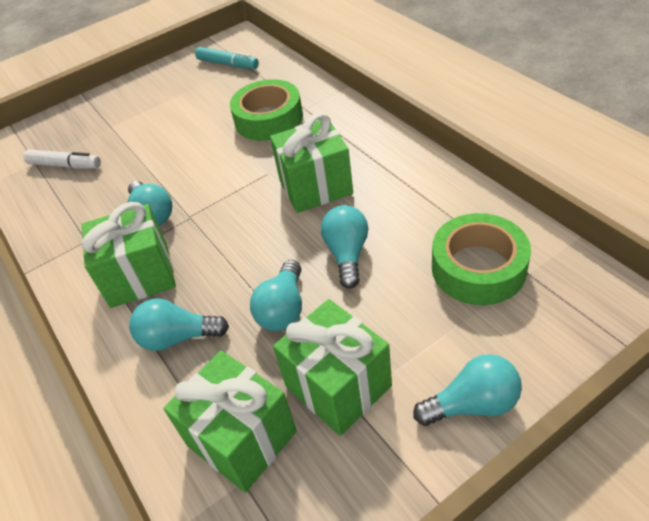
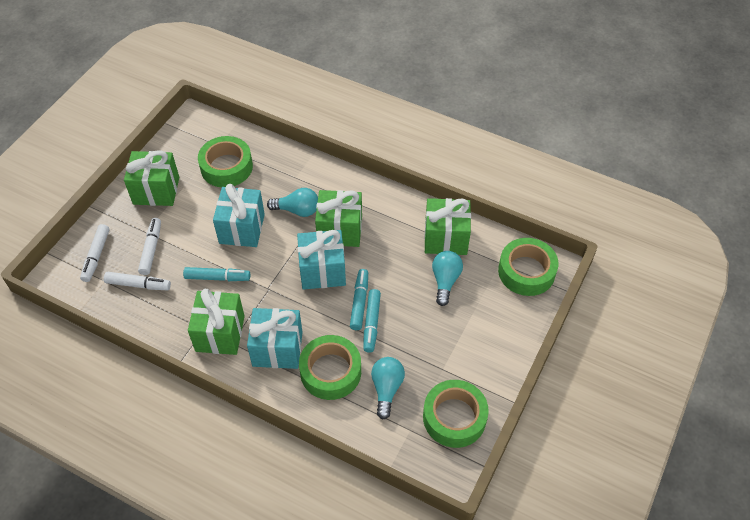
green tape: [230,79,303,141] [432,213,531,305] = 2 -> [198,136,253,187] [299,335,361,400] [423,380,489,448] [498,238,558,296] = 4
turquoise gift: none = 0 -> [213,184,265,247] [247,308,303,369] [297,230,346,290] = 3
turquoise light bulb: [128,181,172,226] [129,299,229,351] [250,260,302,331] [321,205,368,289] [413,354,522,426] = 5 -> [267,188,318,217] [371,357,405,419] [432,251,463,306] = 3
turquoise marker: [195,47,259,69] = 1 -> [183,267,250,281] [350,269,368,330] [363,289,381,353] = 3
white marker: [23,150,101,169] = 1 -> [80,224,110,282] [104,272,171,290] [138,218,161,275] = 3

